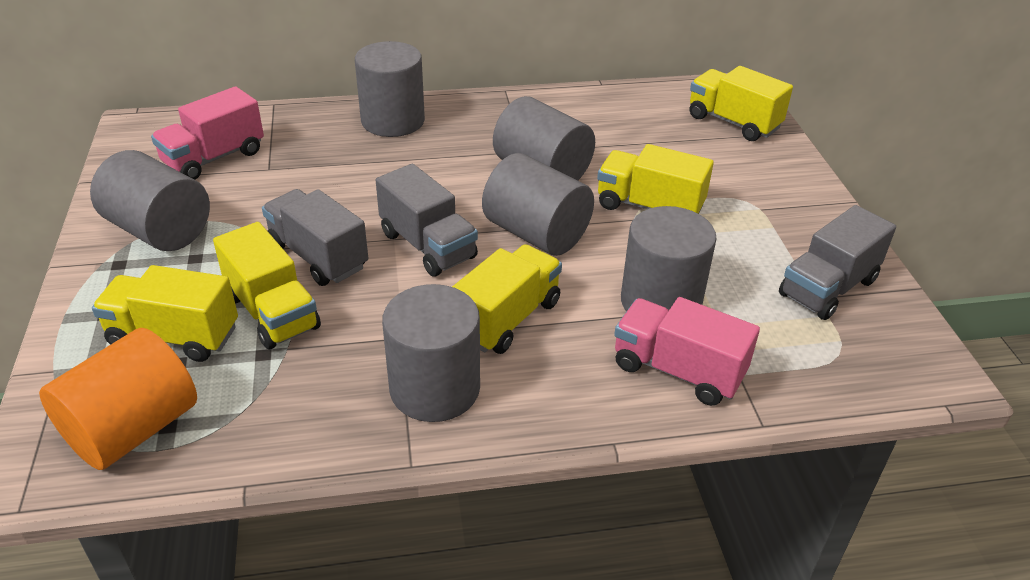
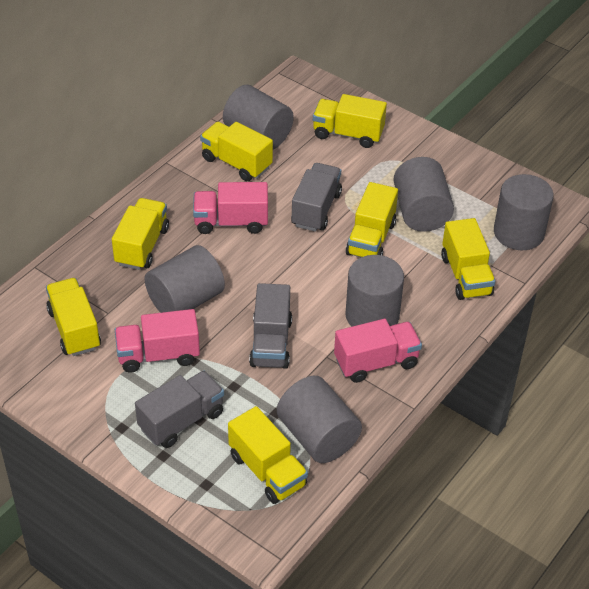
orange cylinder: [39,328,197,470] = 1 -> none = 0
pink truck: [151,86,264,180] [614,297,760,406] = 2 -> [115,309,200,373] [193,182,268,234] [334,319,422,383] = 3
yellow truck: [92,265,238,362] [213,222,321,349] [452,244,562,354] [597,144,714,214] [689,66,793,141] = 5 -> [46,278,101,356] [112,198,169,270] [200,122,273,181] [228,406,308,504] [313,94,387,148] [346,182,398,257] [441,218,495,300] = 7

